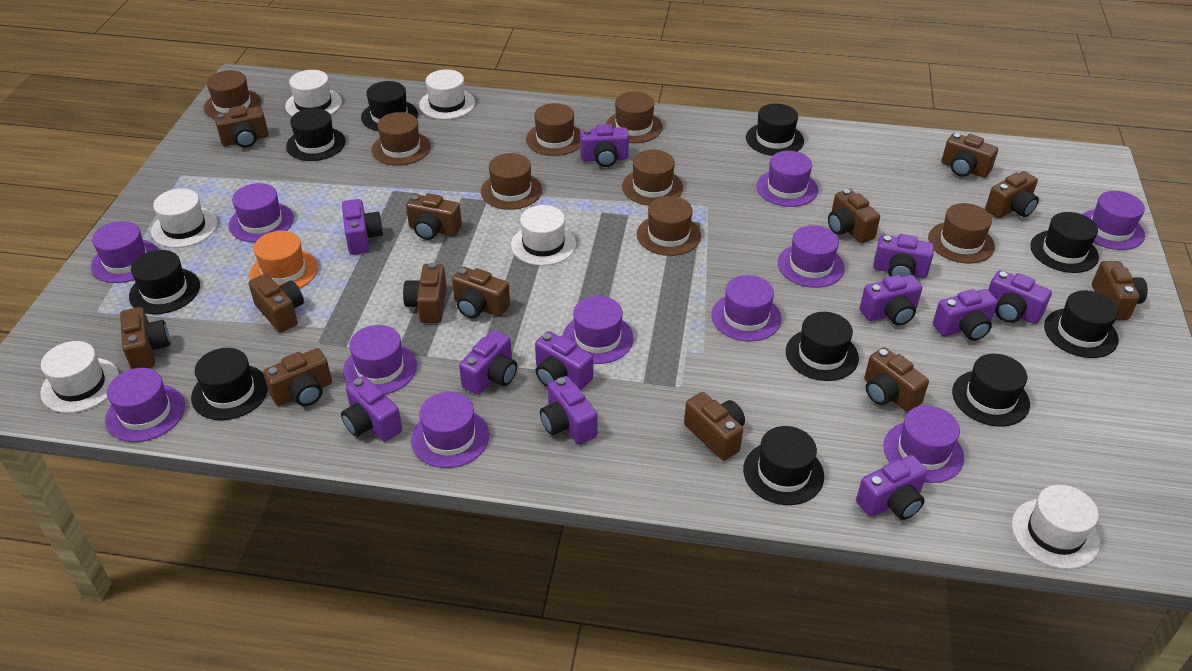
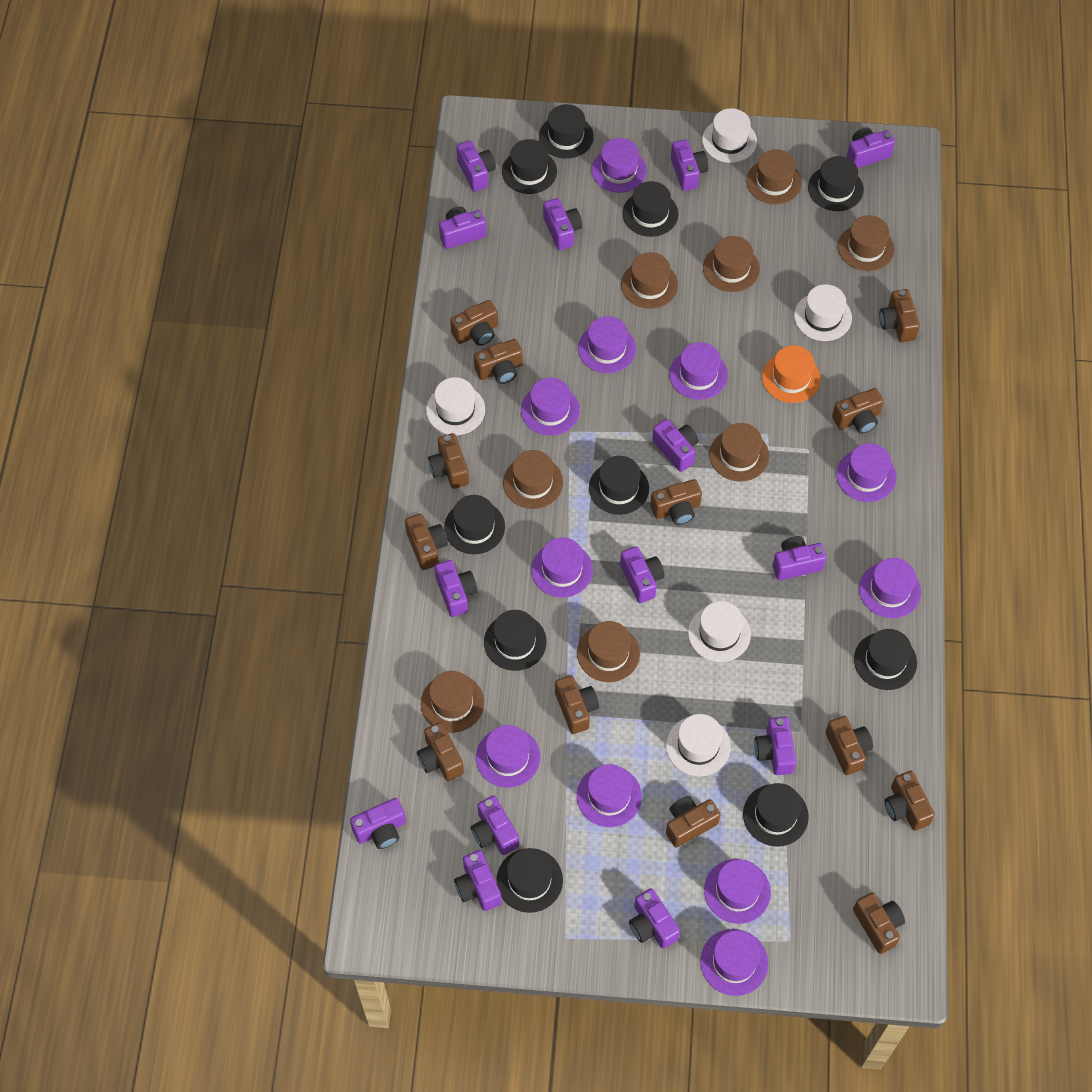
purple camera: [341,376,402,442] [342,199,383,255] [459,330,517,395] [535,331,593,390] [540,376,598,445] [580,124,629,167] [856,455,927,520] [860,275,922,326] [873,234,934,278] [933,289,998,341] [988,270,1052,324] = 11 -> [350,798,406,849] [435,560,478,617] [439,207,486,249] [454,850,502,911] [456,140,496,192] [471,795,519,855] [543,198,582,250] [620,546,664,603] [629,888,680,949] [652,419,698,472] [671,140,708,191] [754,717,796,775] [773,536,826,580] [847,127,895,168] = 14
white hat: [40,341,119,413] [151,188,218,248] [285,70,342,116] [419,69,475,119] [511,205,576,266] [1012,485,1100,569] = 6 -> [426,377,485,435] [666,714,731,776] [688,601,751,662] [702,108,757,163] [794,284,852,341] = 5

